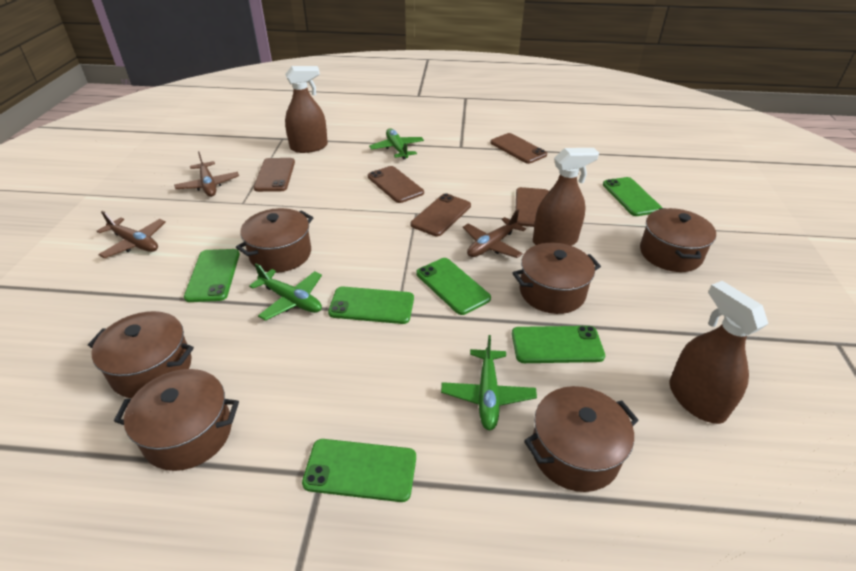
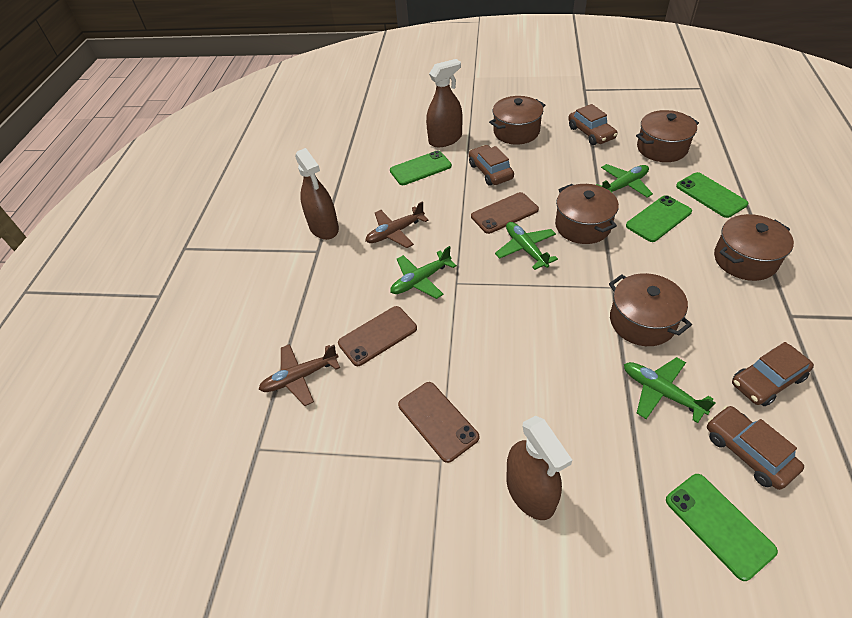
brown car: none = 0 -> [469,145,514,186] [568,104,618,145] [707,406,804,490] [732,342,814,406] = 4
brown phone: [254,158,295,192] [368,166,424,203] [410,193,471,236] [490,133,547,164] [515,187,549,227] = 5 -> [338,306,417,366] [398,382,479,463] [471,192,539,234] = 3
brown plane: [97,211,166,258] [174,151,239,197] [463,210,526,258] = 3 -> [258,344,340,406] [365,201,429,248] = 2
brown pot: [88,311,194,398] [114,369,239,471] [236,208,313,273] [512,243,601,314] [524,386,639,492] [640,208,716,272] = 6 -> [489,96,545,145] [555,184,619,244] [609,273,692,346] [636,110,699,162] [714,214,794,281] = 5
green phone: [184,249,240,302] [302,439,416,502] [328,286,414,324] [416,258,491,315] [512,326,605,363] [603,177,662,216] = 6 -> [390,151,452,185] [626,195,692,242] [666,474,778,581] [676,172,748,218] = 4
green plane: [249,263,322,321] [369,128,424,160] [441,335,537,431] = 3 -> [390,246,457,299] [495,222,558,270] [596,164,653,198] [624,357,716,423] = 4

